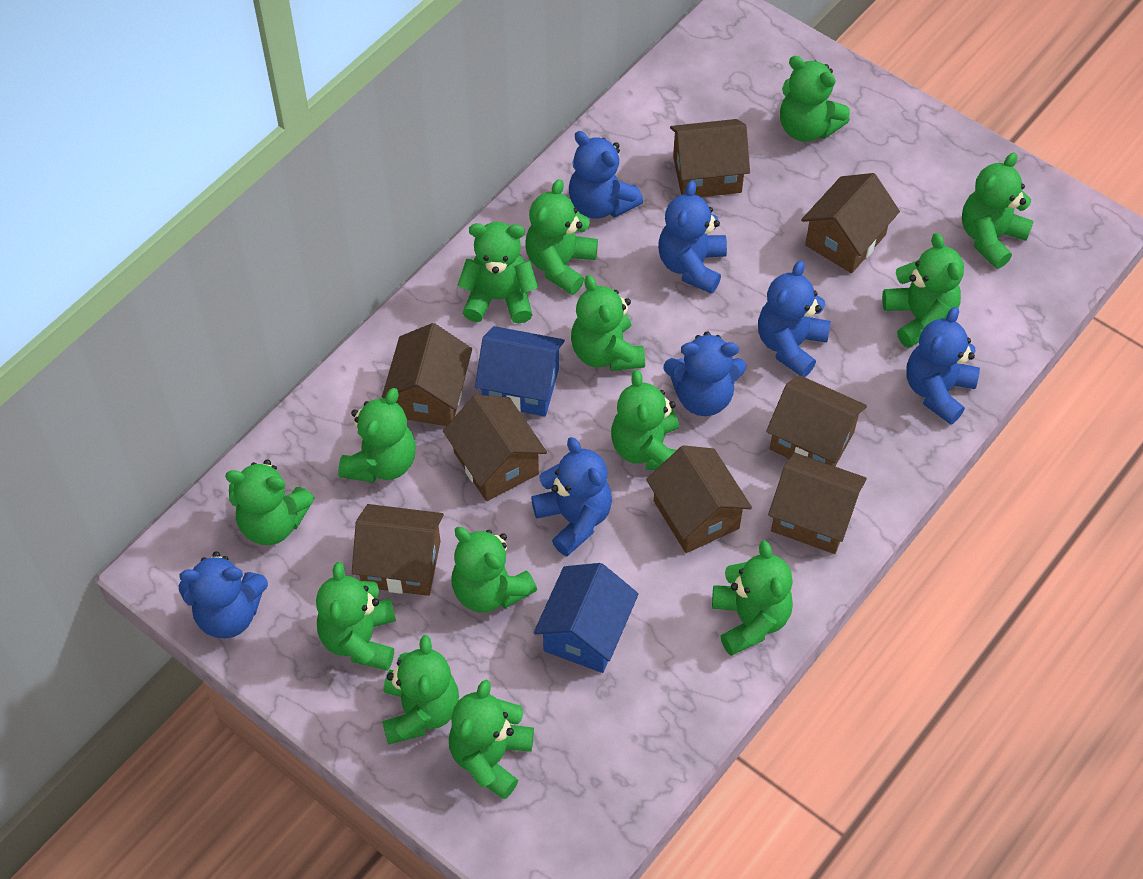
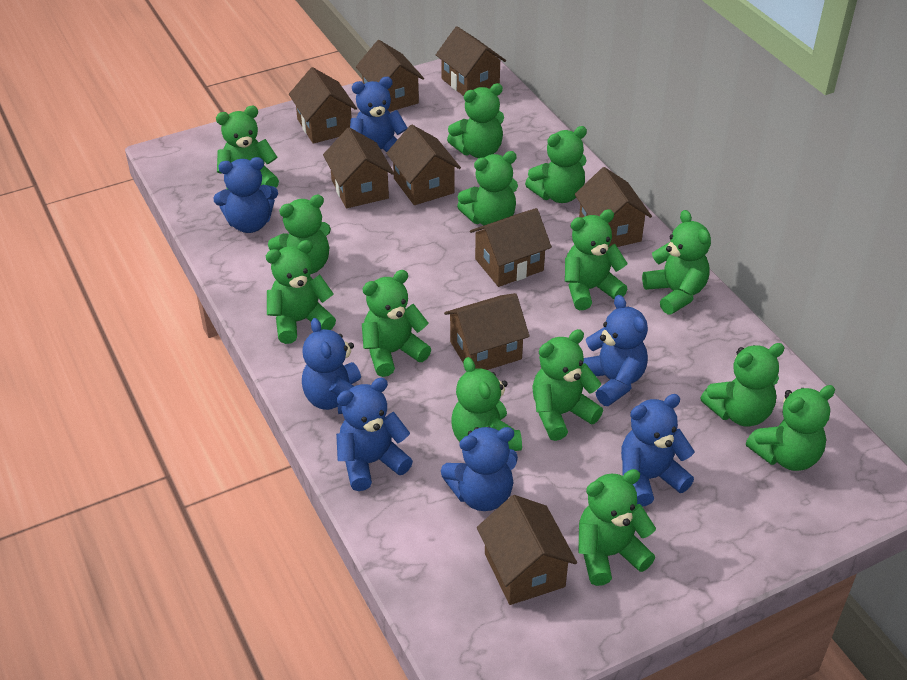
blue house: [475,326,565,417] [534,563,639,673] = 2 -> none = 0
brown house: [352,504,444,596] [382,323,472,426] [443,395,547,501] [646,445,752,553] [670,119,750,197] [766,375,867,466] [768,453,867,554] [801,173,900,273] = 8 -> [289,67,357,144] [323,127,394,208] [356,40,424,112] [386,125,461,205] [436,26,506,96] [444,293,530,370] [470,208,552,287] [477,495,577,605] [575,167,652,247] = 9

